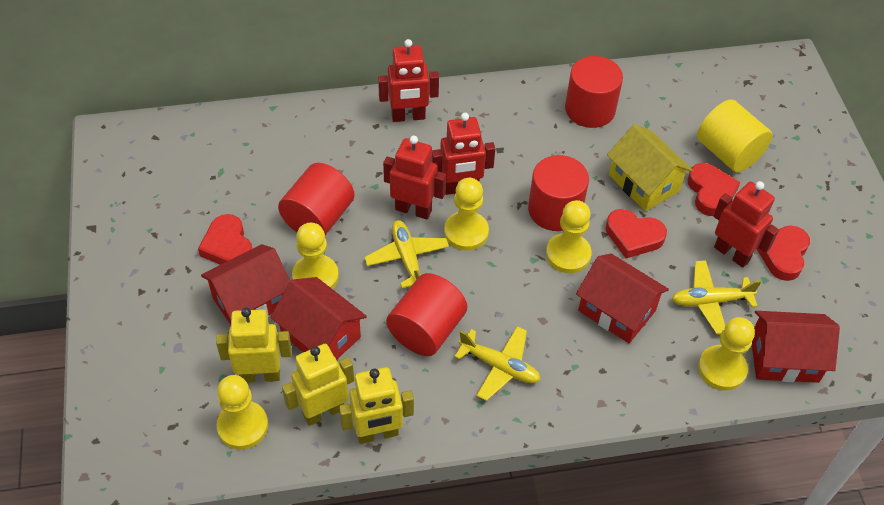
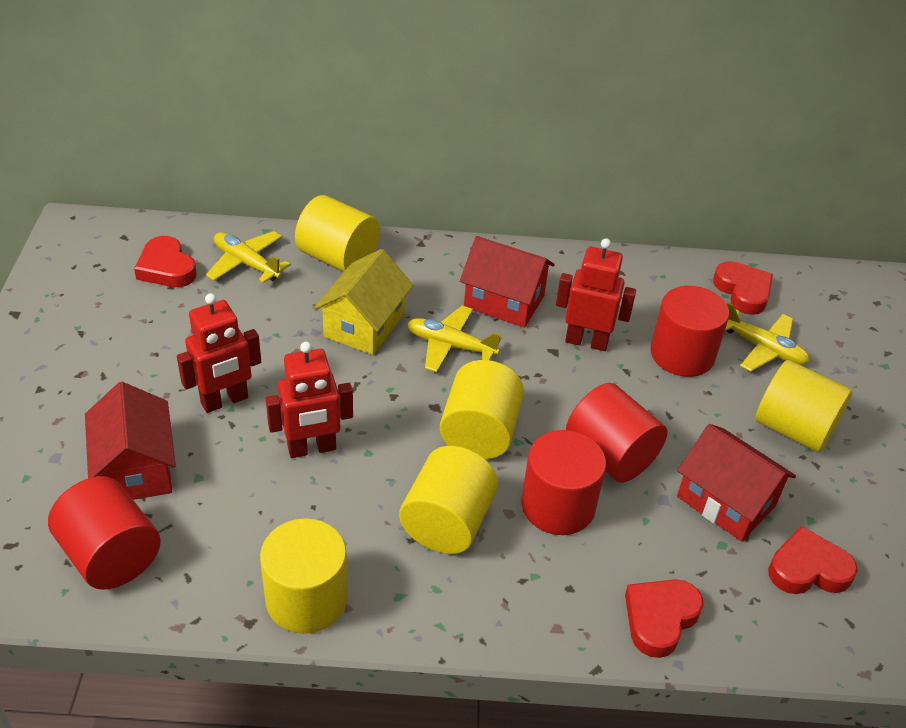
red house: [201,244,290,325] [270,277,367,360] [576,254,669,343] [752,311,840,383] = 4 -> [85,382,176,500] [460,236,555,328] [677,424,796,542] = 3
red robot: [378,39,439,122] [383,136,446,220] [432,113,495,195] [713,181,779,267] = 4 -> [177,293,261,413] [266,342,353,458] [556,238,636,351] = 3
yellow cylinder: [697,99,773,172] = 1 -> [260,518,348,634] [295,195,380,272] [399,446,498,554] [440,360,524,459] [756,360,852,452] = 5
yellow pawn: [217,375,268,449] [292,223,339,289] [444,178,489,251] [546,200,592,273] [698,317,755,391] = 5 -> none = 0
yellow robot: [216,308,292,383] [282,344,354,426] [339,367,414,444] = 3 -> none = 0

